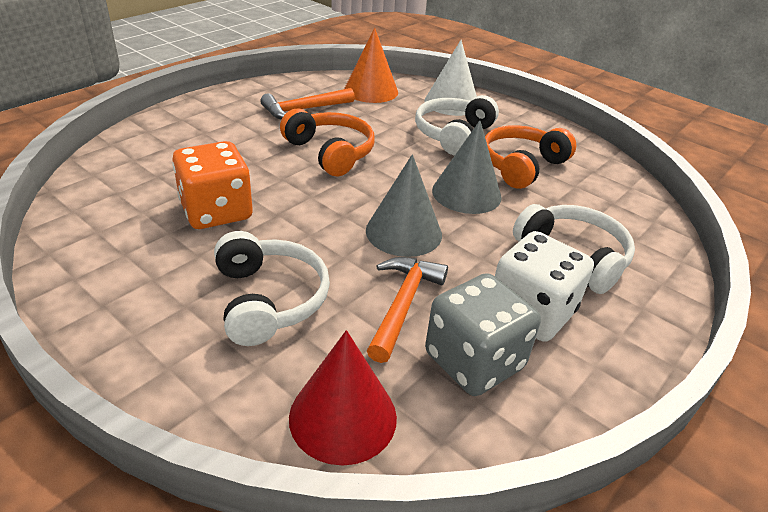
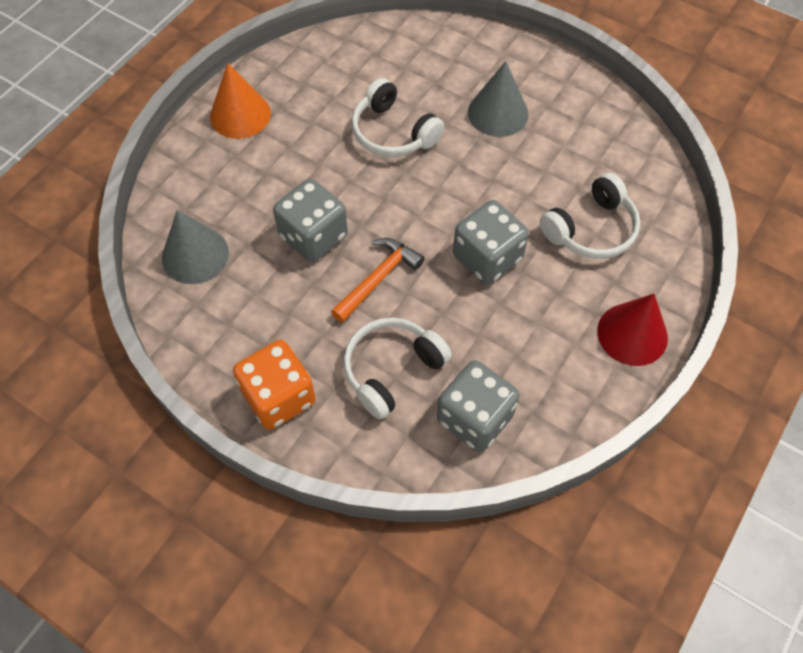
grey dice: [425,273,541,396] = 1 -> [273,179,348,263] [437,360,520,452] [453,200,529,285] = 3
orange hammer: [260,88,355,120] [367,257,448,363] = 2 -> [331,238,425,323] = 1
orange headphones: [280,109,375,176] [485,125,576,189] = 2 -> none = 0
white cone: [424,40,477,116] = 1 -> none = 0
white dice: [495,231,594,342] = 1 -> none = 0

